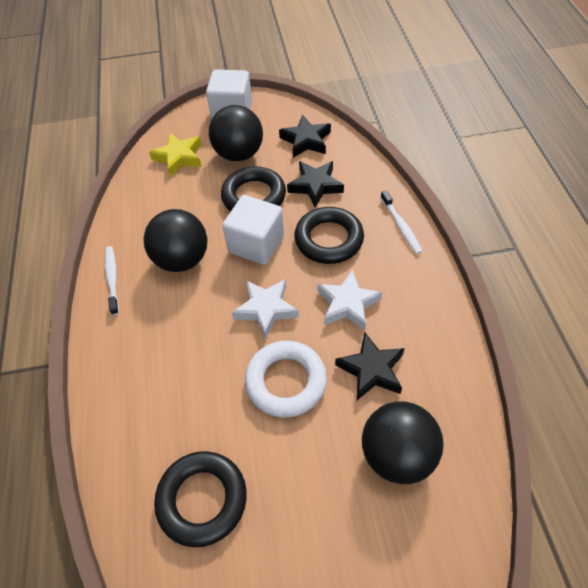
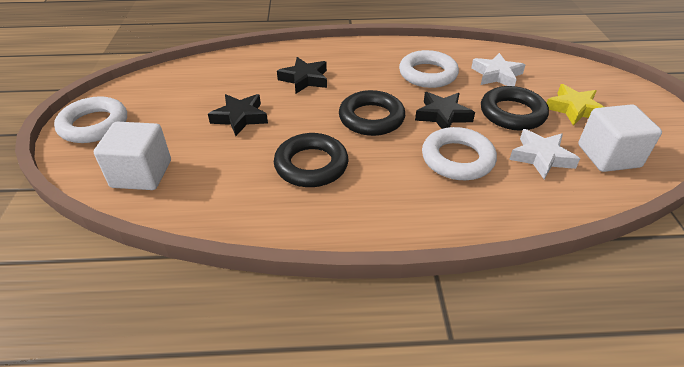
black ball: [144,209,208,272] [209,105,263,161] [362,401,444,484] = 3 -> none = 0
white ring: [245,341,327,418] = 1 -> [54,96,127,143] [399,50,459,88] [422,127,497,180] = 3
white toothbrush: [105,246,119,315] [380,190,423,254] = 2 -> none = 0

